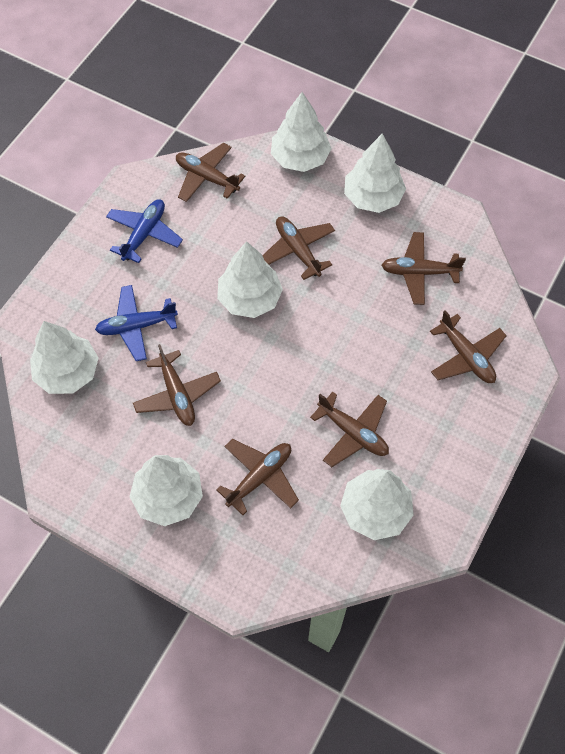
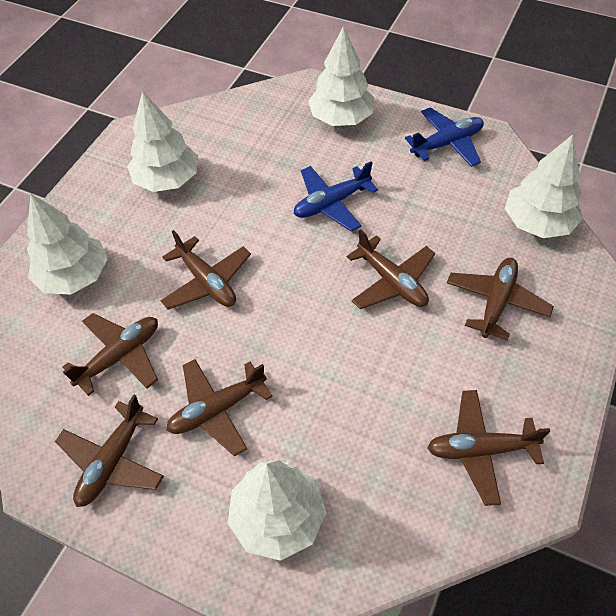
white tree: [30,321,99,394] [129,455,203,526] [217,241,283,318] [271,92,332,172] [340,469,414,540] [344,134,406,213] = 6 -> [27,193,107,295] [127,91,198,192] [228,460,326,561] [308,27,375,126] [505,134,583,238] = 5

